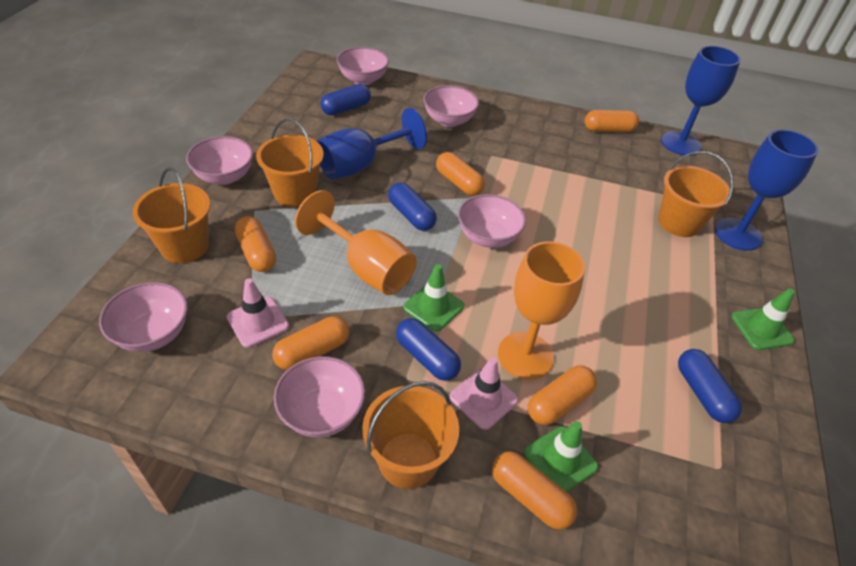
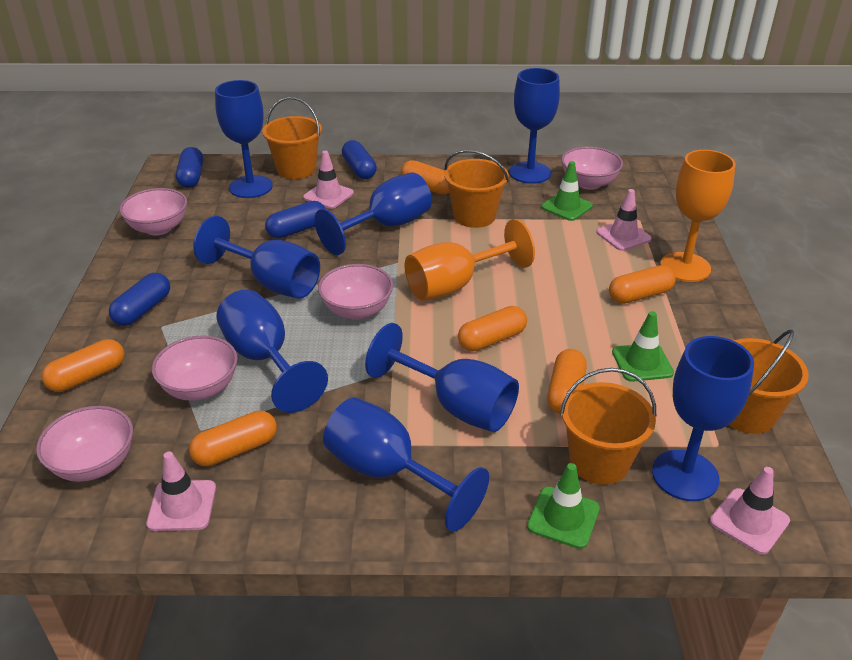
blue goblet: [317,108,427,180] [661,46,741,155] [715,130,818,251] = 3 -> [193,216,320,299] [215,80,273,198] [216,289,328,413] [315,172,432,255] [323,398,489,532] [365,323,519,432] [509,68,560,184] [652,336,754,501] = 8
pink bowl: [99,282,188,352] [186,136,253,185] [274,356,365,437] [337,47,389,85] [423,85,479,127] [458,194,526,248] = 6 -> [36,406,133,482] [119,188,187,235] [152,335,238,401] [318,264,393,320] [561,146,623,190] = 5
pink traffic cone: [227,278,289,348] [449,358,518,430] = 2 -> [146,452,216,531] [303,151,354,209] [596,189,651,251] [710,467,790,555] = 4

